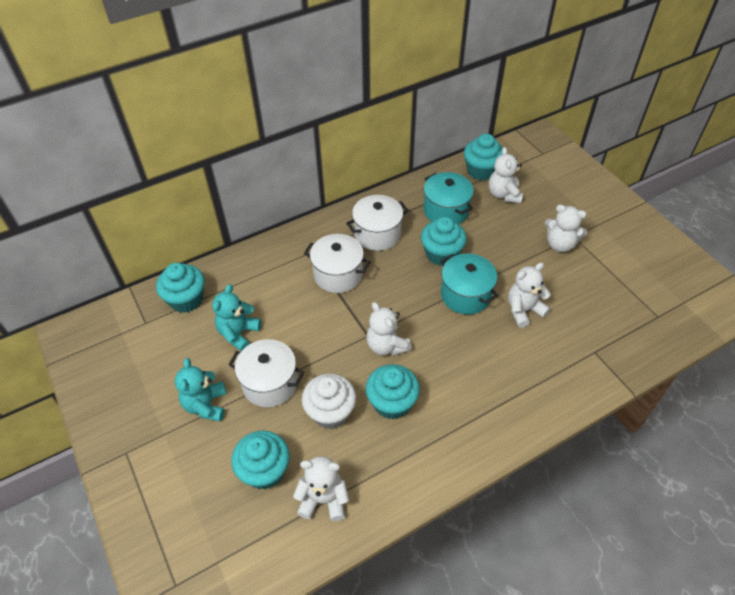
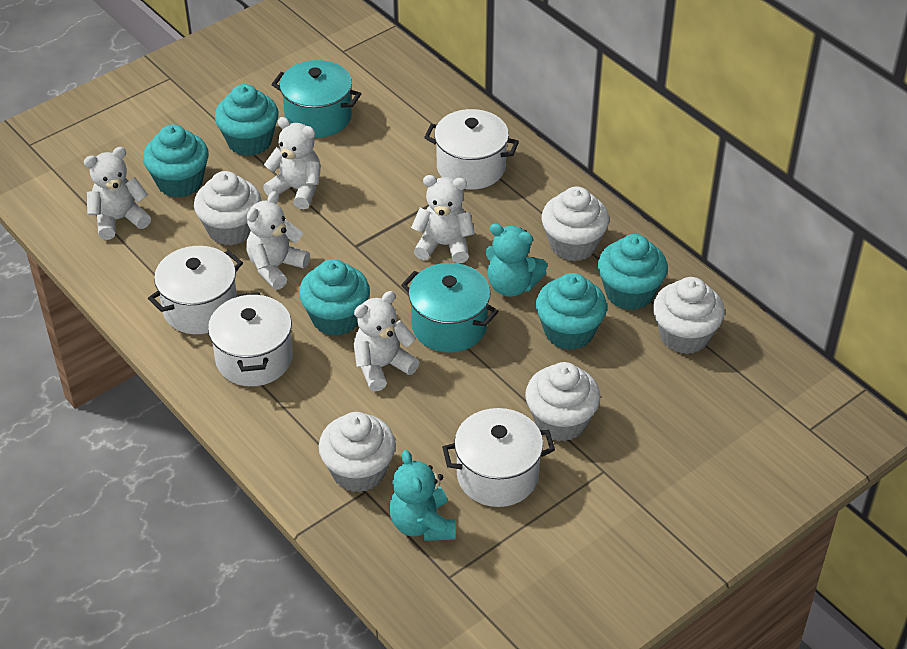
white cupcake: [302,374,356,429] = 1 -> [194,171,261,246] [319,412,396,492] [525,362,600,442] [541,186,609,261] [653,277,725,354] = 5
white pot: [228,339,304,407] [304,234,371,293] [346,195,409,251] = 3 -> [148,246,243,334] [208,292,293,386] [424,109,519,190] [442,408,555,507] = 4

